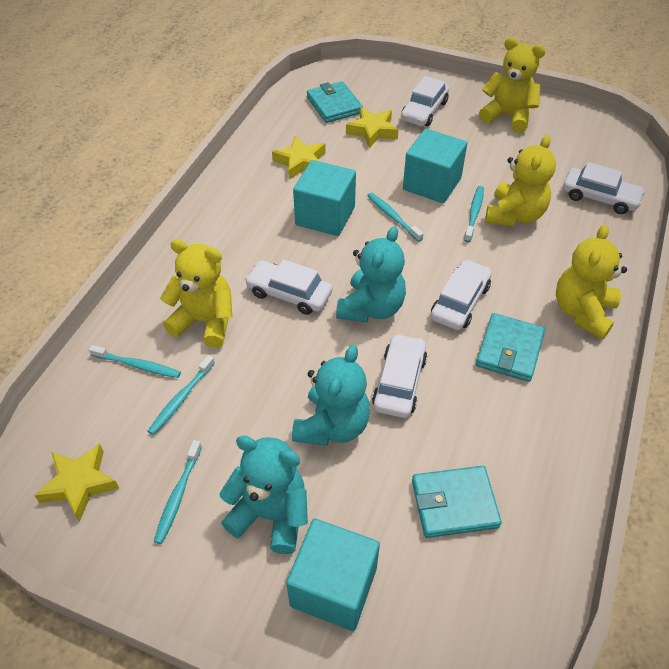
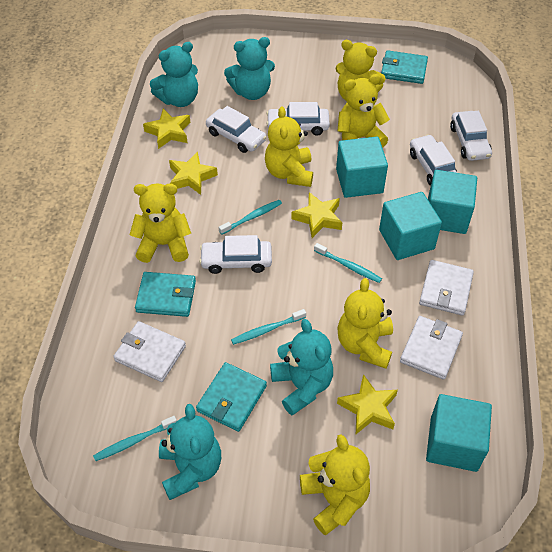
turquoise cube: [286,518,380,631] [293,160,356,236] [403,129,467,203] = 3 -> [336,137,388,198] [379,192,442,260] [426,394,492,472] [428,170,477,234] = 4
turquoise teddy bear: [219,435,308,554] [292,345,370,446] [336,227,406,323] = 3 -> [150,42,198,107] [159,404,221,500] [224,37,275,100] [270,319,333,415] = 4
turquoise toothbrush: [89,345,181,378] [148,355,215,435] [154,440,202,544] [367,193,424,242] [464,186,484,242] = 5 -> [93,416,177,461] [219,200,282,235] [231,309,306,345] [314,243,382,283] = 4
white wallet: none = 0 -> [113,321,186,382] [400,316,463,380] [419,260,474,316] = 3
yellow star: [34,443,119,522] [272,136,325,180] [346,107,398,148] = 3 -> [143,109,190,149] [169,152,218,195] [291,192,342,238] [337,374,398,434] = 4
yellow teddy bear: [160,239,232,348] [479,37,546,133] [485,135,556,226] [556,225,627,339] = 4 -> [129,183,191,263] [265,106,313,187] [300,434,370,535] [335,40,386,101] [337,278,393,369] [338,74,390,148] = 6

